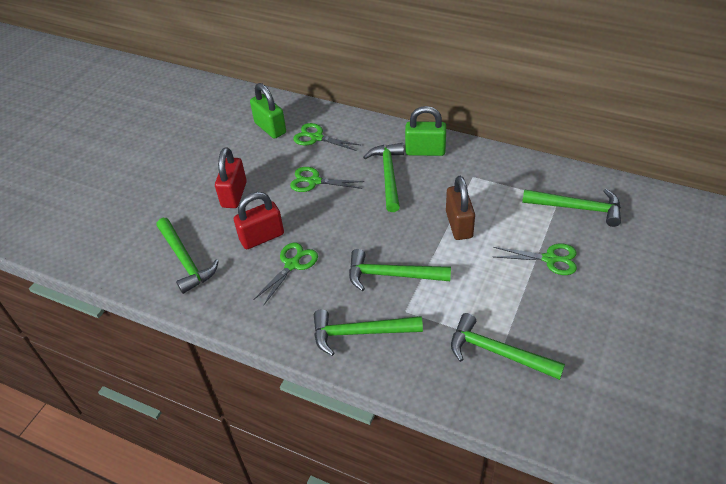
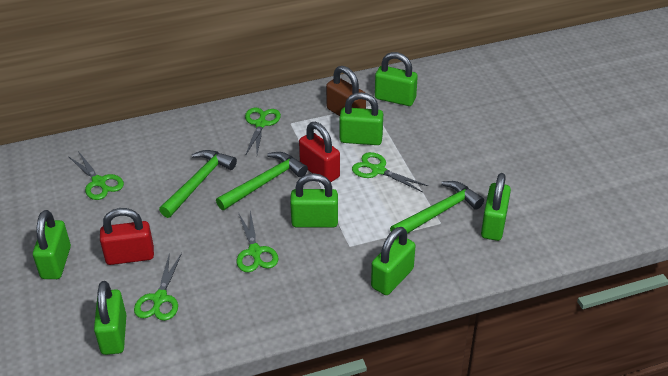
green hammer: [157,218,219,294] [314,310,423,356] [349,249,451,291] [363,143,404,212] [451,313,565,380] [522,189,621,227] = 6 -> [159,150,237,218] [216,152,308,210] [390,181,484,234] = 3
green padlock: [250,83,286,139] [405,106,446,156] = 2 -> [33,210,71,279] [94,281,126,355] [290,173,338,227] [339,92,383,145] [371,227,415,295] [375,52,418,106] [481,173,511,241] = 7
green scissors: [253,242,318,306] [290,167,365,192] [293,123,360,151] [493,244,577,275] = 4 -> [68,151,124,200] [134,253,182,321] [237,211,278,273] [245,107,281,154] [352,152,428,192] = 5

